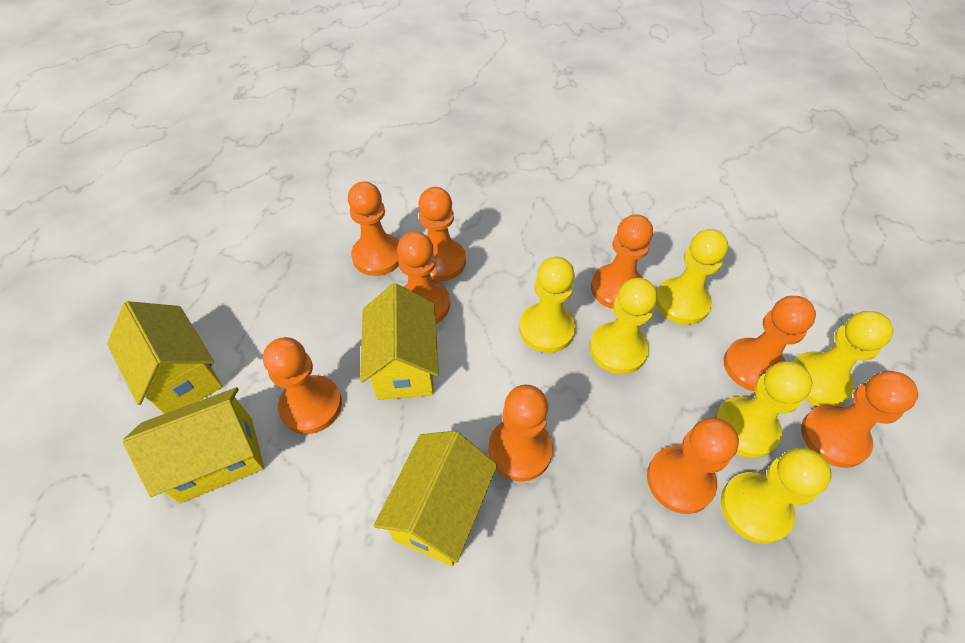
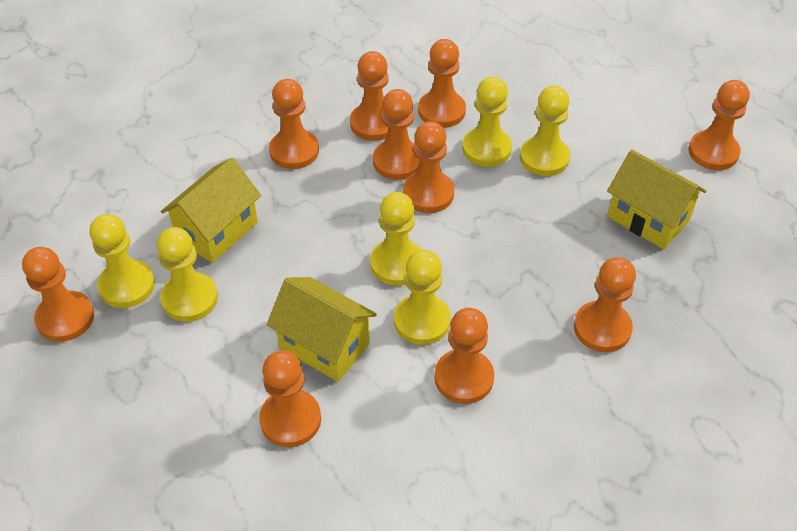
orange pawn: [263,337,342,434] [348,181,399,276] [397,231,450,324] [418,187,466,281] [488,385,553,482] [591,214,653,309] [647,417,739,514] [724,296,816,392] [801,371,918,468] = 9 -> [22,247,94,342] [259,350,321,447] [269,79,319,169] [350,51,389,141] [373,89,420,180] [403,121,454,213] [418,39,466,128] [435,308,494,404] [574,257,636,352] [688,80,750,170] = 10
yellow house: [107,301,223,414] [123,387,264,503] [360,283,439,400] [374,431,497,566] = 4 -> [161,158,261,263] [266,277,377,382] [607,149,706,249] = 3

